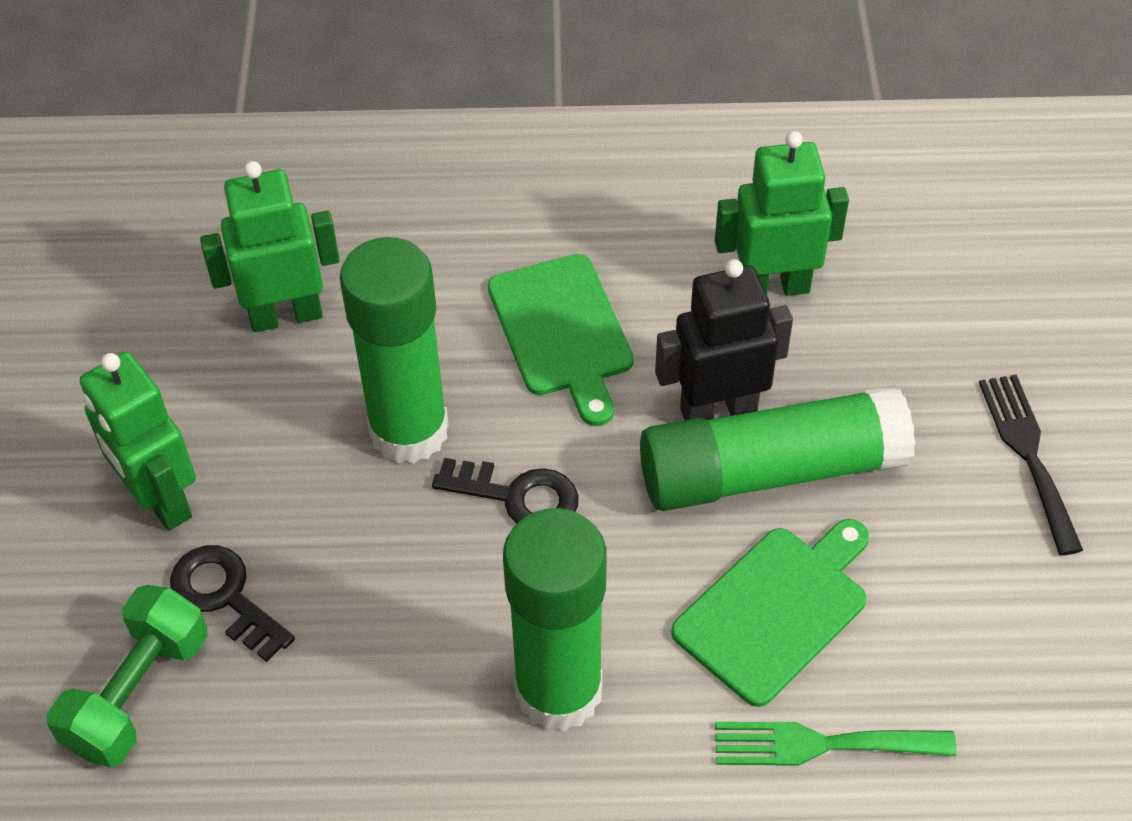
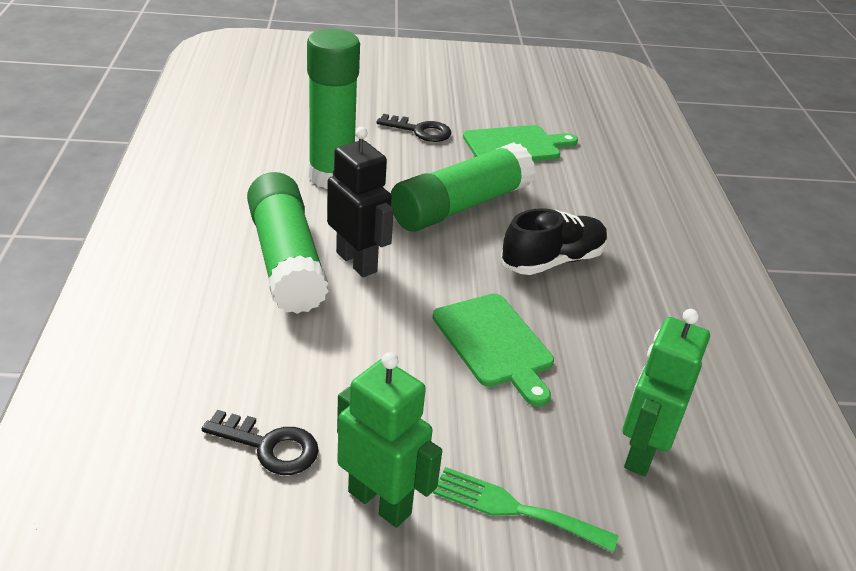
black fork: [979,374,1083,555] = 1 -> none = 0
black shoe: none = 0 -> [501,208,608,275] = 1
green dumbbell: [46,585,208,767] = 1 -> none = 0
green robot: [80,352,196,531] [200,161,340,332] [715,131,849,296] = 3 -> [337,352,442,527] [623,309,710,476] = 2

